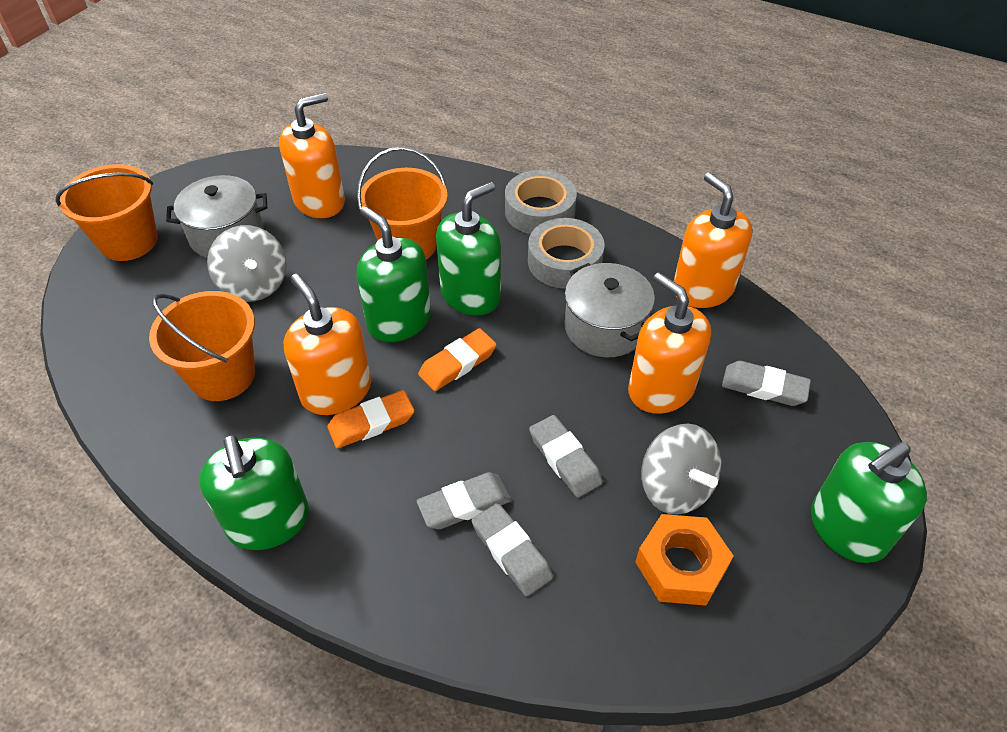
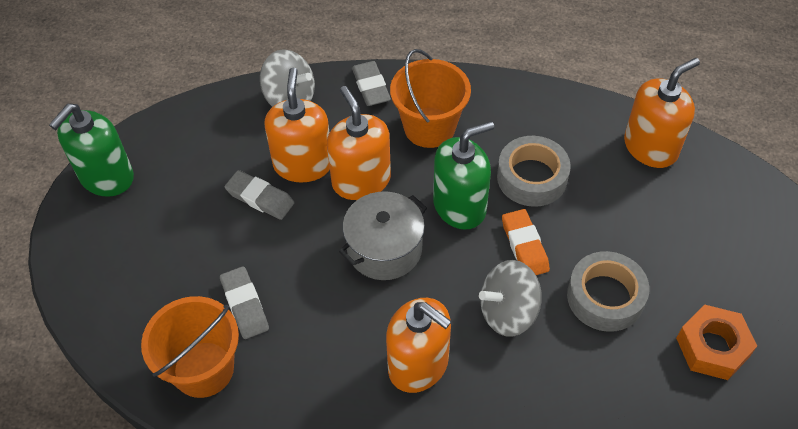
green soap dispenser: [199,435,309,550] [357,206,431,342] [436,182,501,316] [811,442,927,563] = 4 -> [49,104,134,197] [433,121,494,230] = 2
grey eraser: [417,472,512,529] [472,503,553,596] [529,415,603,497] [722,361,811,406] = 4 -> [220,266,269,339] [224,170,294,220] [352,61,391,106] = 3
grey pot: [166,175,267,258] [564,263,655,357] = 2 -> [339,191,427,280] = 1
orange bucket: [55,164,158,261] [149,291,255,401] [357,147,448,260] = 3 -> [141,296,239,398] [390,49,471,148] = 2
orange eraser: [327,390,414,448] [418,328,497,391] = 2 -> [502,209,550,275] = 1

